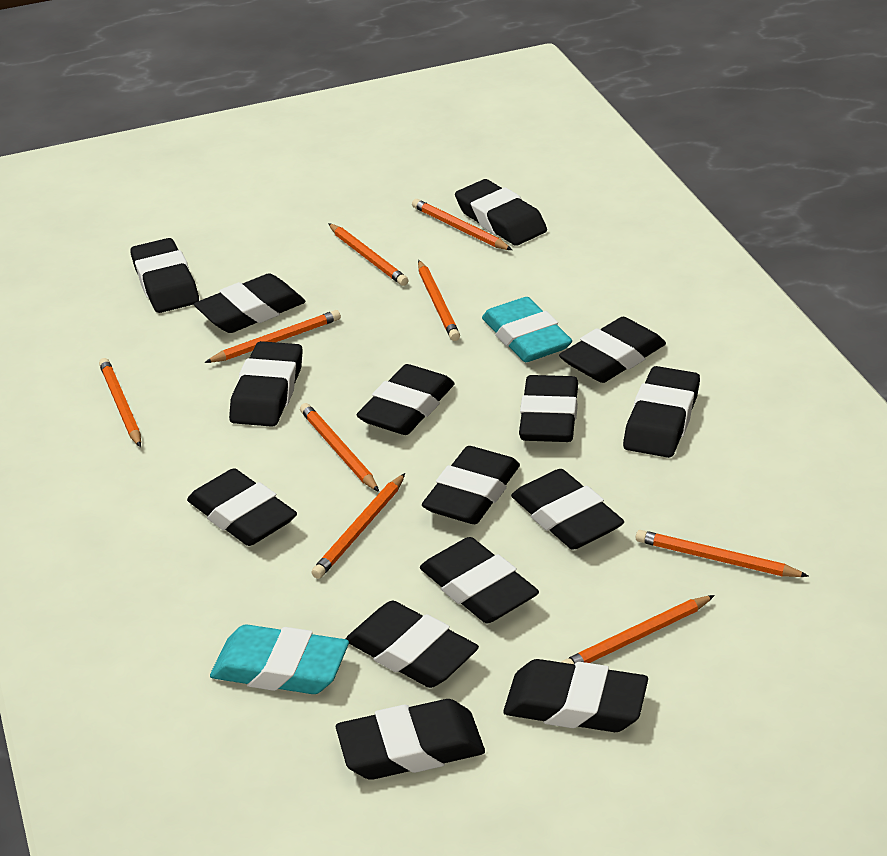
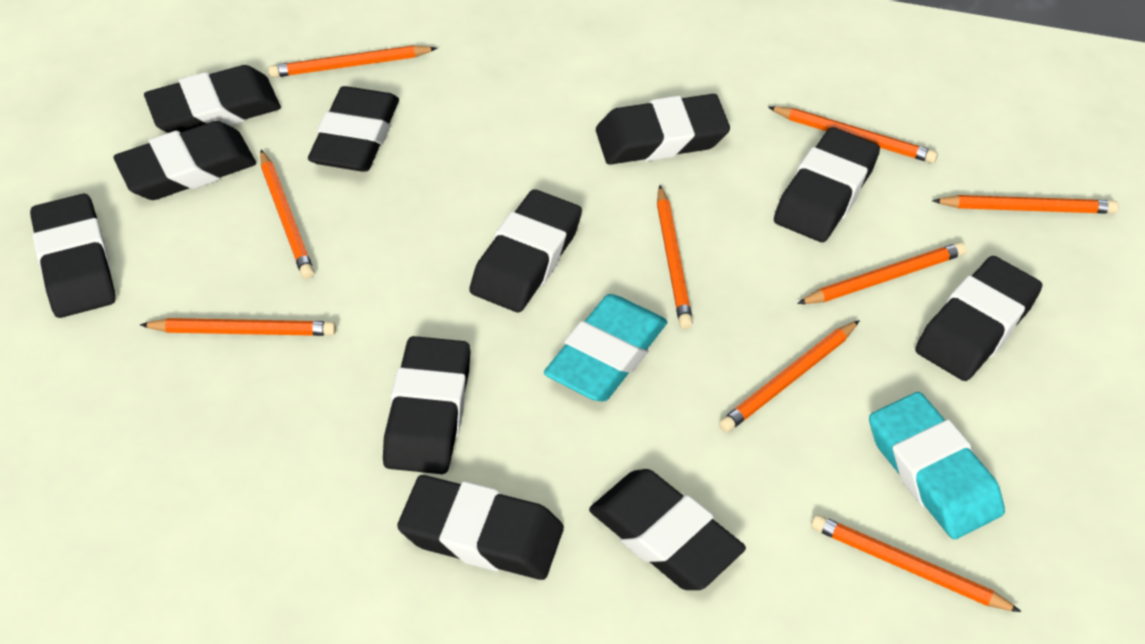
black eraser: [130,238,199,313] [187,468,297,546] [194,274,306,333] [229,341,303,427] [336,699,485,780] [346,601,479,688] [357,364,455,435] [420,537,539,623] [422,446,520,524] [455,179,547,246] [503,659,648,732] [511,469,624,550] [519,375,578,442] [559,317,666,383] [623,366,700,458] = 15 -> [30,194,116,318] [114,121,256,200] [144,65,281,133] [308,86,399,172] [383,336,470,474] [397,475,564,580] [469,189,582,312] [589,469,746,590] [596,94,730,165] [774,127,880,242] [915,256,1042,381] = 11

